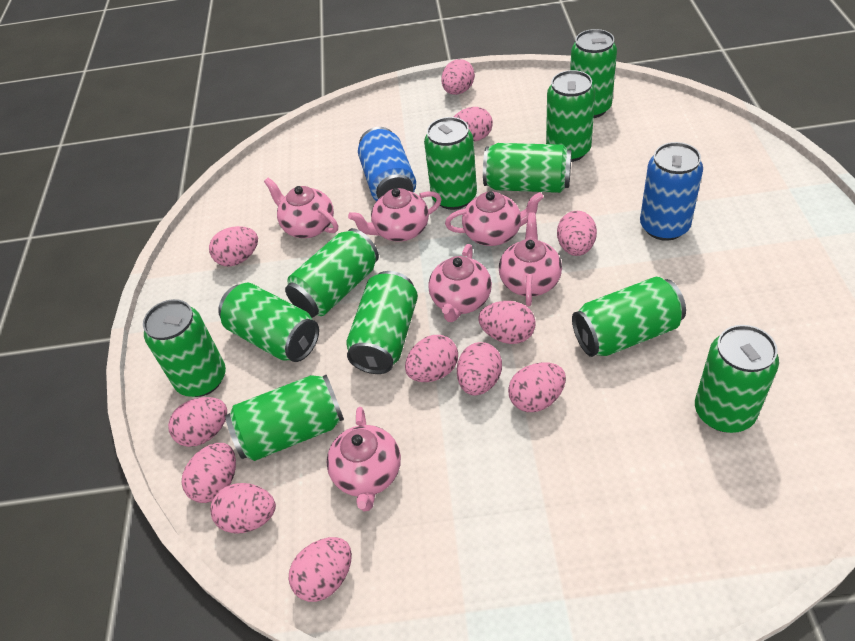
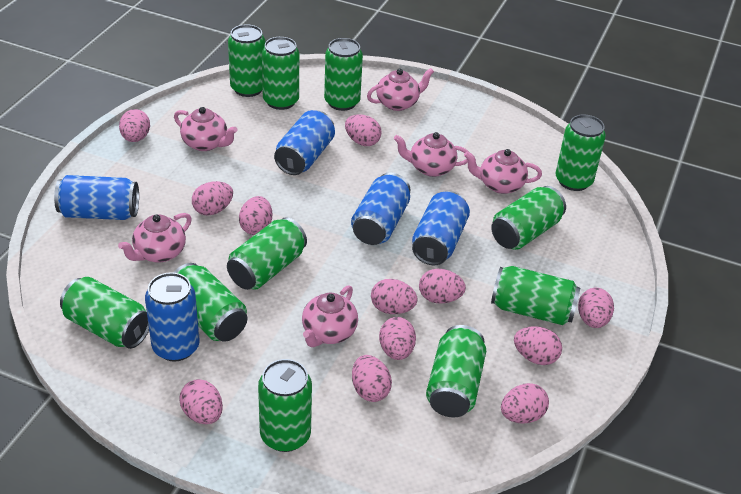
blue can: [358,127,416,201] [640,142,703,241] = 2 -> [54,175,139,220] [145,272,200,362] [274,110,335,175] [351,172,411,245] [412,191,470,265] = 5

